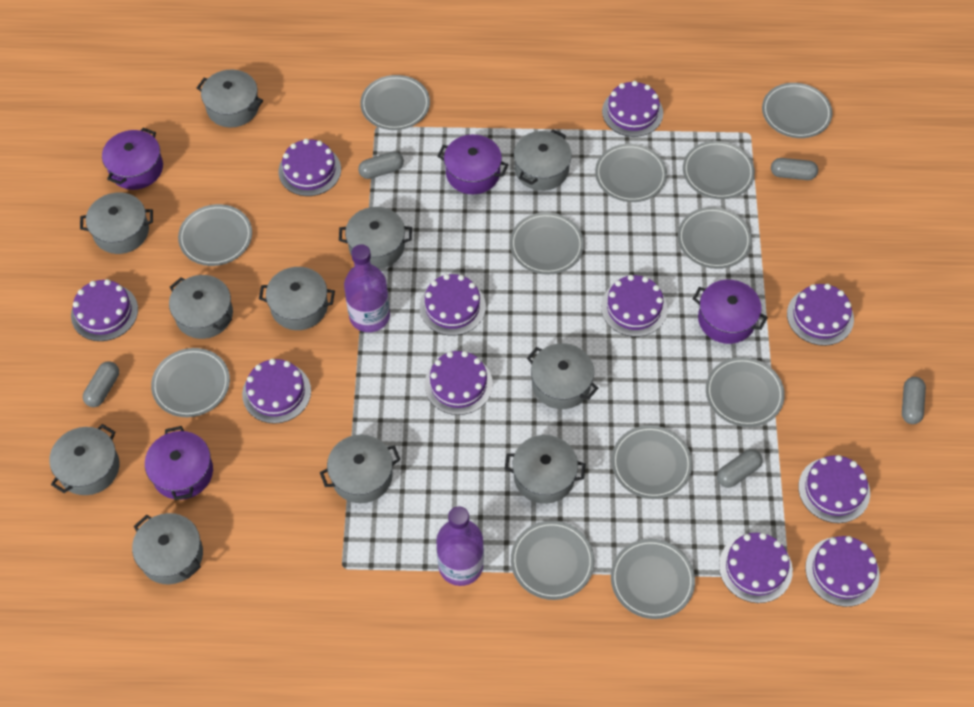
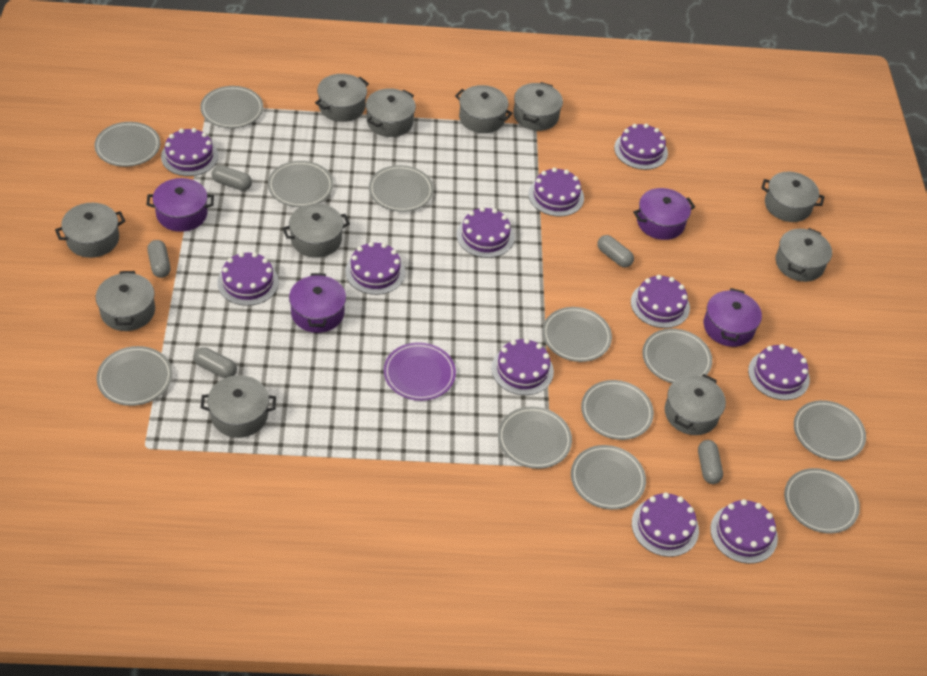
purple bottle: [344,244,390,332] [436,506,484,586] = 2 -> none = 0
purple plate: none = 0 -> [384,342,456,401] = 1

